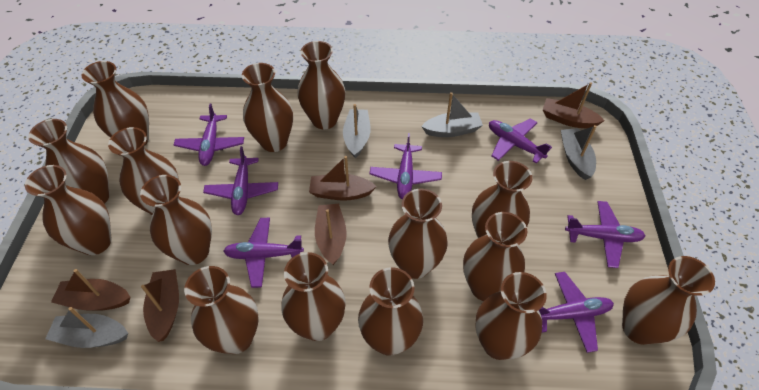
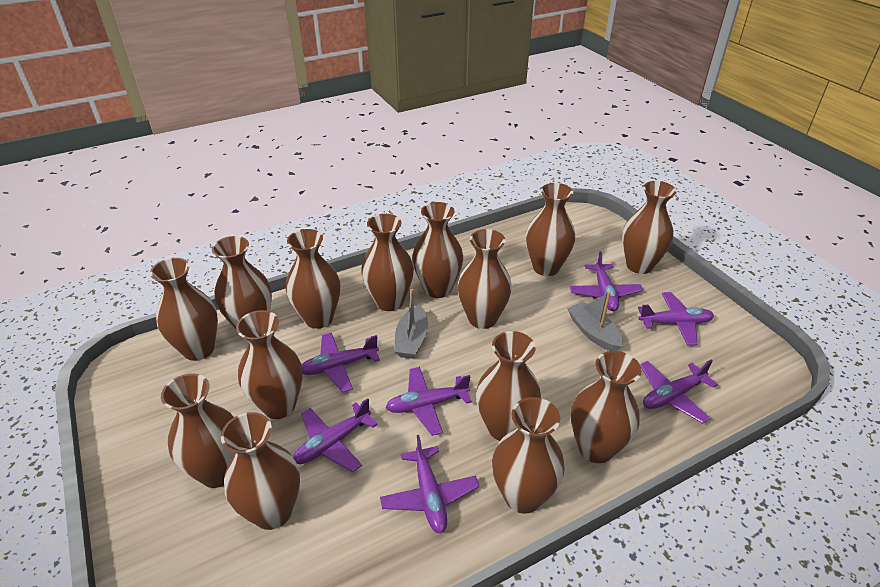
brown boat: [51,269,131,311] [141,269,179,342] [309,156,377,201] [315,204,347,265] [543,82,605,129] = 5 -> none = 0
brown vase: [25,165,111,255] [28,119,110,204] [82,61,149,145] [108,127,179,215] [140,175,212,265] [184,266,259,354] [242,63,293,152] [281,252,346,341] [297,41,345,129] [358,267,423,356] [388,189,448,279] [463,212,527,301] [472,161,533,238] [475,272,547,360] [622,256,715,345] = 15 -> [150,258,218,361] [161,373,235,488] [212,236,272,329] [221,412,300,530] [236,310,303,419] [286,229,340,329] [361,214,414,311] [412,202,463,298] [458,229,512,329] [476,331,541,441] [492,397,565,514] [526,183,575,276] [571,351,641,463] [622,181,676,274] = 14
grey boat: [45,307,128,348] [343,104,370,158] [421,92,483,137] [561,125,597,180] = 4 -> [394,289,428,359] [567,292,623,351] = 2

